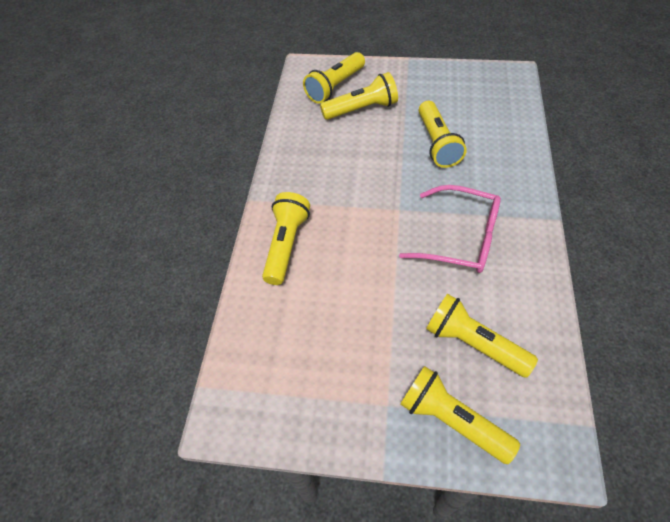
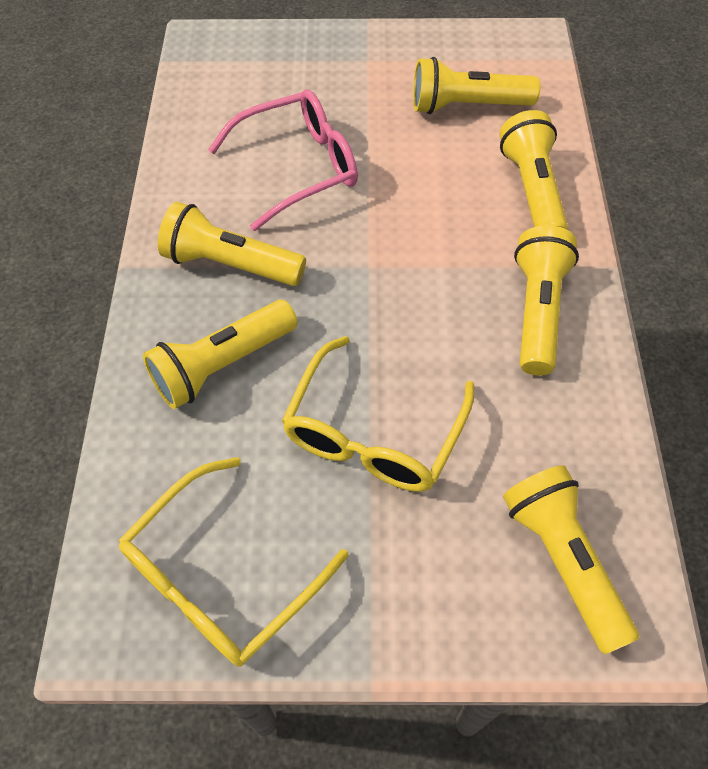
yellow glasses: none = 0 -> [119,457,348,666] [282,336,474,492] = 2

